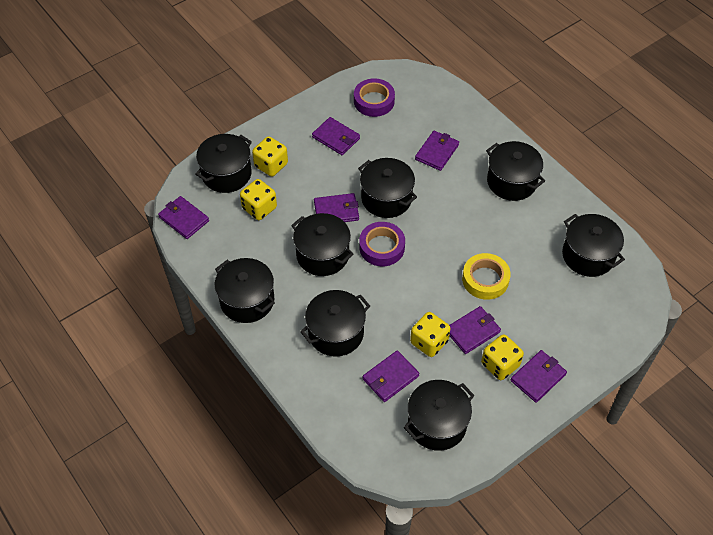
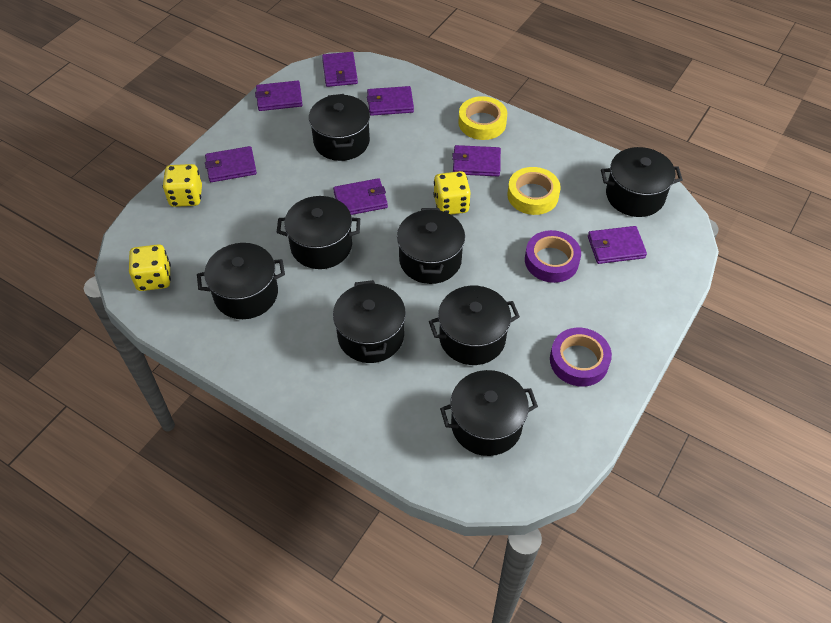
yellow dice: [240,179,277,220] [252,136,288,177] [410,312,450,357] [481,334,524,380] = 4 -> [129,244,171,291] [163,164,202,207] [433,171,471,215] = 3
yellow tape: [462,253,511,300] = 1 -> [458,96,507,140] [507,167,561,215] = 2

